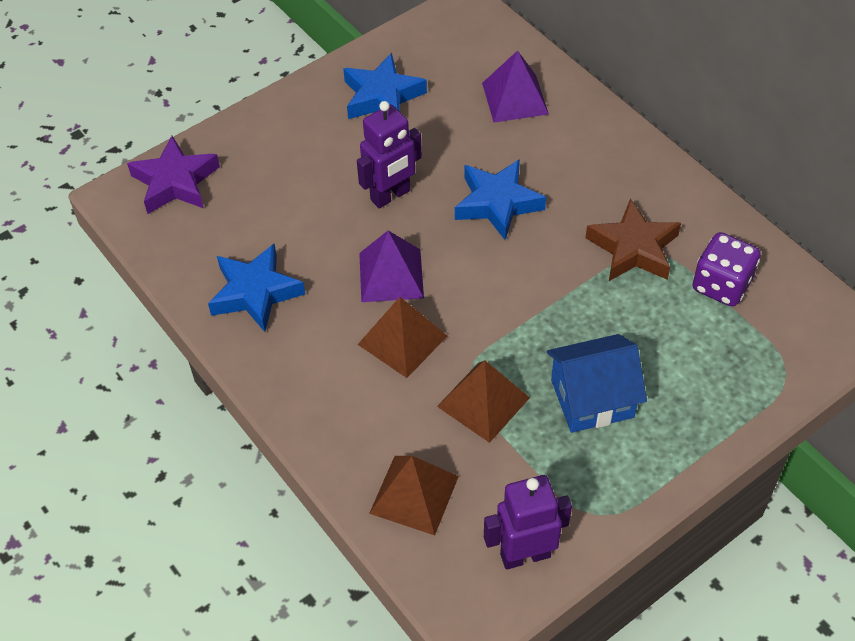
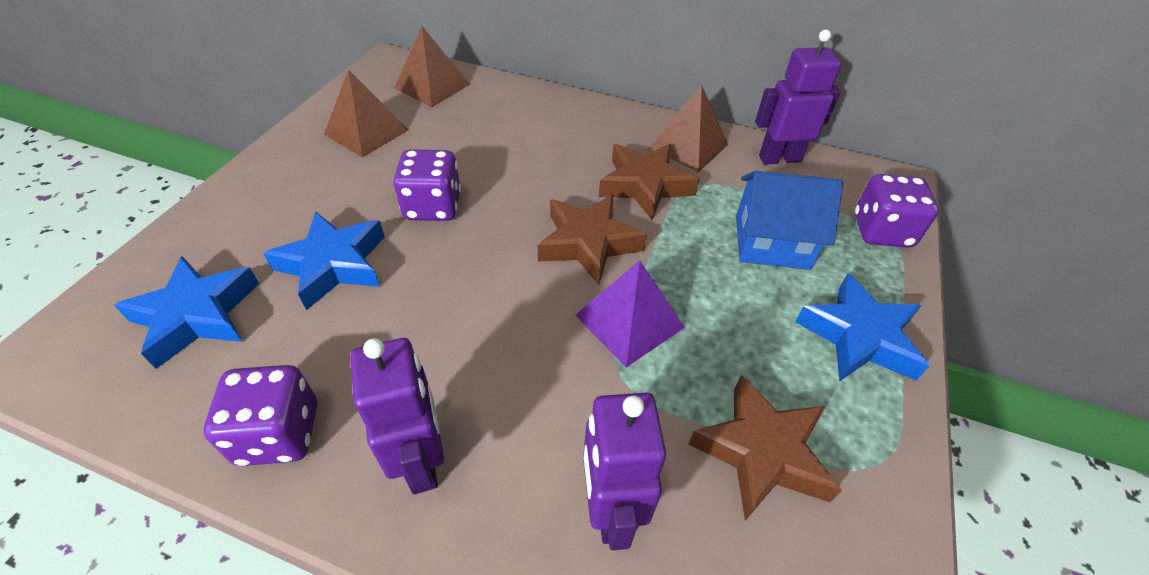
brown star: [586,198,681,281] = 1 -> [538,194,647,285] [599,144,699,220] [689,375,842,520] = 3
purple dice: [693,232,761,307] = 1 -> [204,365,317,466] [394,149,461,221] [854,174,939,248] = 3
purple pyramid: [359,231,424,302] [482,50,549,123] = 2 -> [575,260,685,367] = 1
purple robot: [357,101,422,208] [484,475,572,570] = 2 -> [350,338,444,494] [583,393,666,550] [755,30,841,164] = 3
purple star: [127,136,220,214] = 1 -> none = 0

